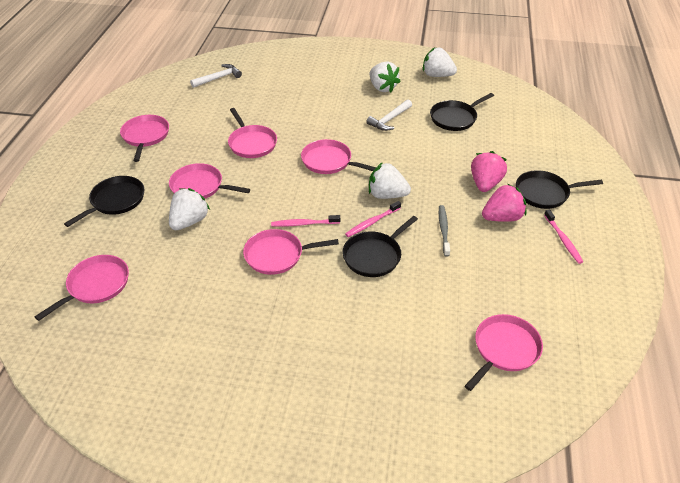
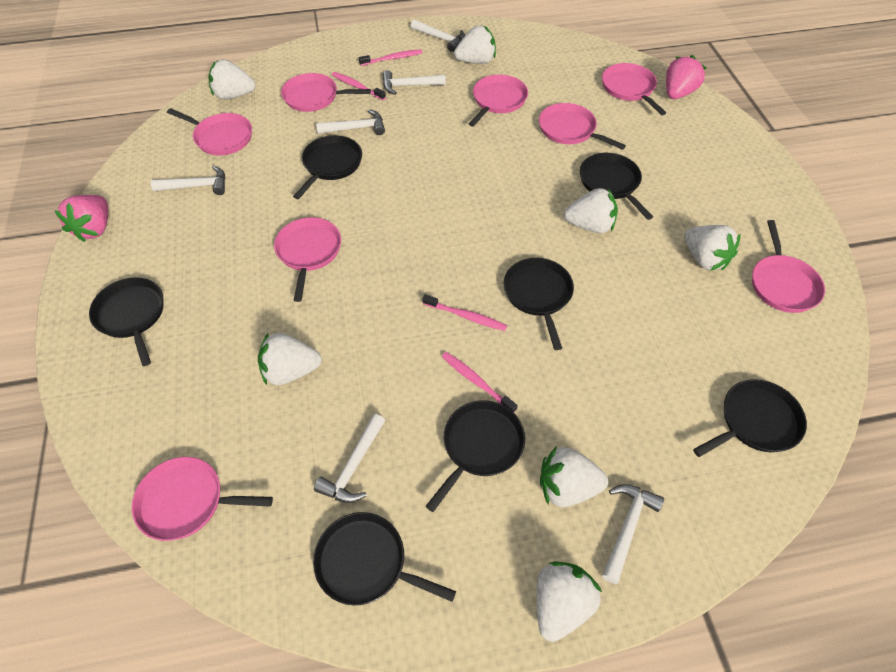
black pan: [64,176,144,227] [343,216,418,277] [430,93,494,131] [516,170,603,209] = 4 -> [89,277,164,366] [293,135,362,199] [313,512,456,606] [425,400,525,512] [504,258,574,350] [580,153,653,220] [693,379,807,457] = 7
grey toothbrush: [439,205,450,257] = 1 -> none = 0
pink pan: [35,255,129,321] [120,115,169,162] [169,163,250,199] [228,108,277,158] [243,229,339,275] [301,139,376,174] [465,314,543,391] = 7 -> [132,457,273,541] [167,108,252,155] [274,217,341,302] [281,73,371,112] [469,75,528,127] [539,103,626,150] [602,63,666,115] [752,220,825,313] = 8
pink toothbrush: [271,215,340,227] [345,201,401,237] [544,209,583,264] = 3 -> [332,72,386,100] [359,49,422,66] [422,294,507,331] [442,352,518,413] = 4
white hammer: [190,64,242,88] [366,100,412,131] = 2 -> [151,166,226,195] [314,414,385,503] [316,109,385,135] [382,70,446,95] [411,20,465,52] [602,484,664,584] = 6
white strawberry: [169,188,210,230] [369,162,411,199] [370,61,401,93] [423,47,457,77] = 4 -> [208,59,255,100] [258,333,322,385] [454,26,496,64] [536,561,602,642] [540,447,608,507] [564,188,618,233] [684,225,741,271] = 7

